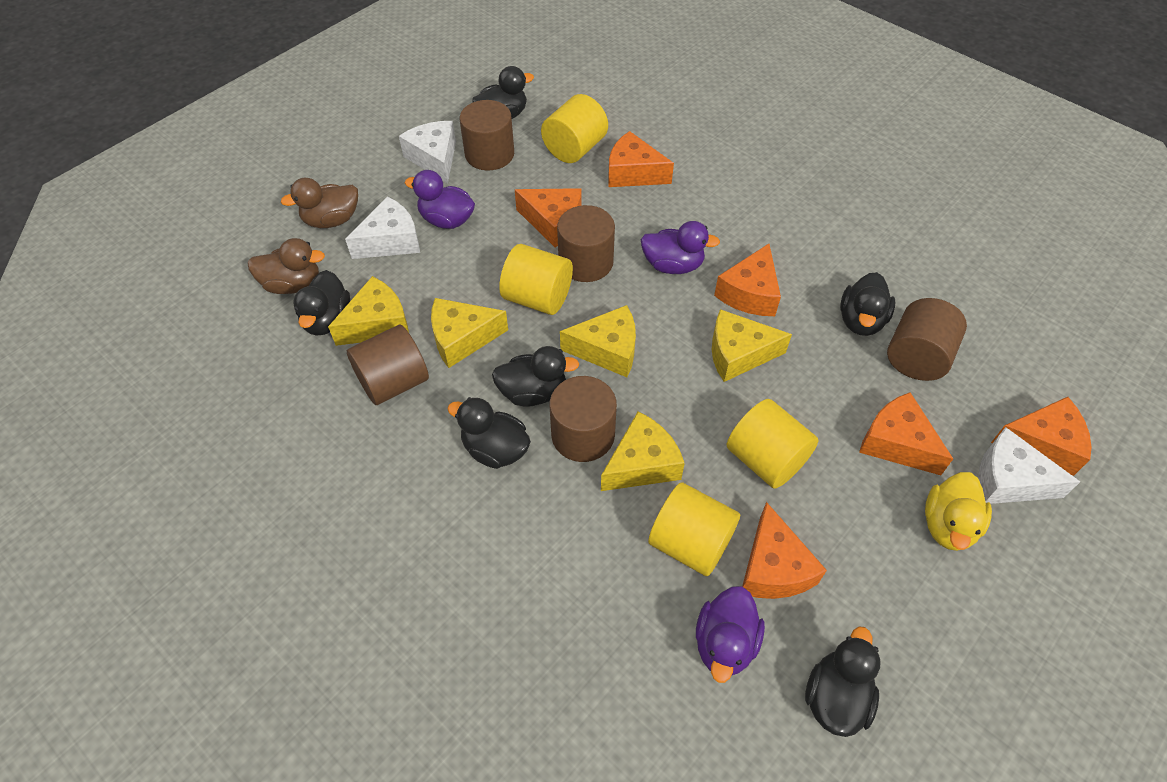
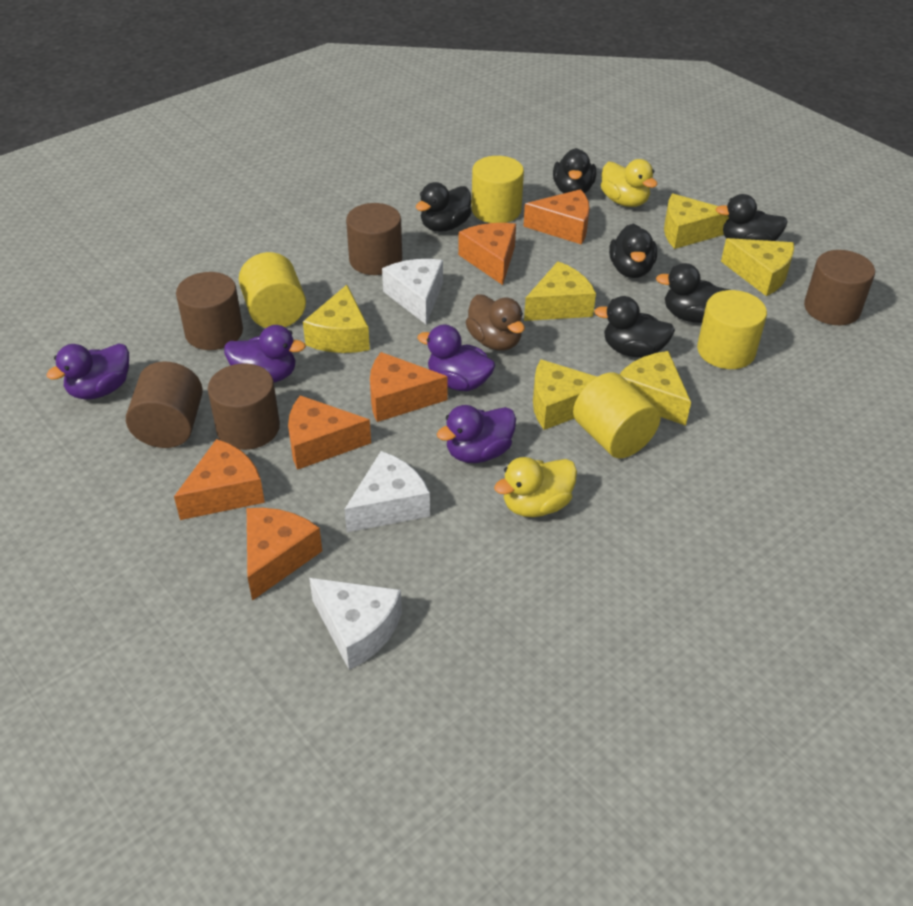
brown duck: [248,238,325,294] [281,178,358,228] = 2 -> [465,294,525,351] = 1
purple duck: [405,170,475,229] [641,221,720,274] [696,586,765,683] = 3 -> [46,343,129,400] [224,325,306,383] [417,325,496,391] [437,405,516,463] = 4
yellow cheese: [328,276,409,346] [431,298,508,368] [560,305,636,377] [601,411,685,491] [712,309,792,382] = 5 -> [303,285,370,353] [524,261,596,321] [533,359,597,430] [620,351,691,426] [664,193,729,249] [721,238,794,296] = 6
yellow duck: [925,472,992,551] = 1 -> [494,457,577,517] [601,159,658,207] = 2

